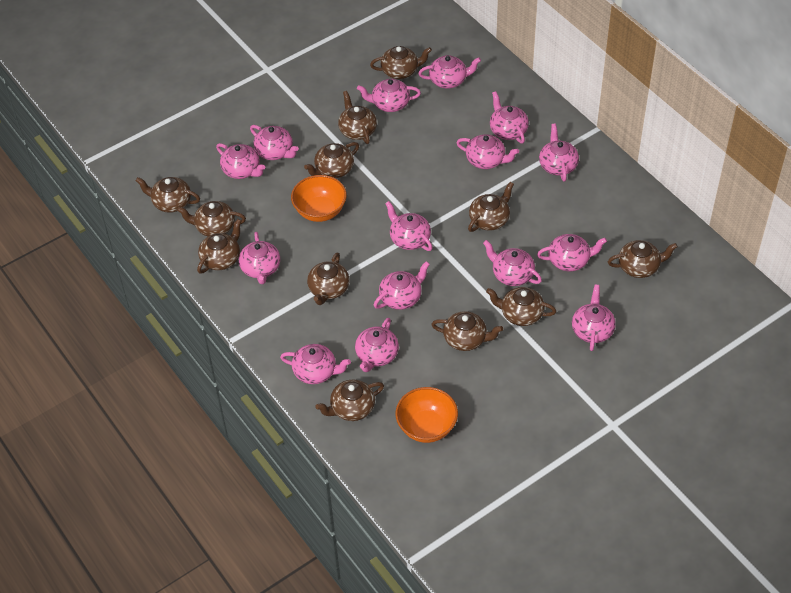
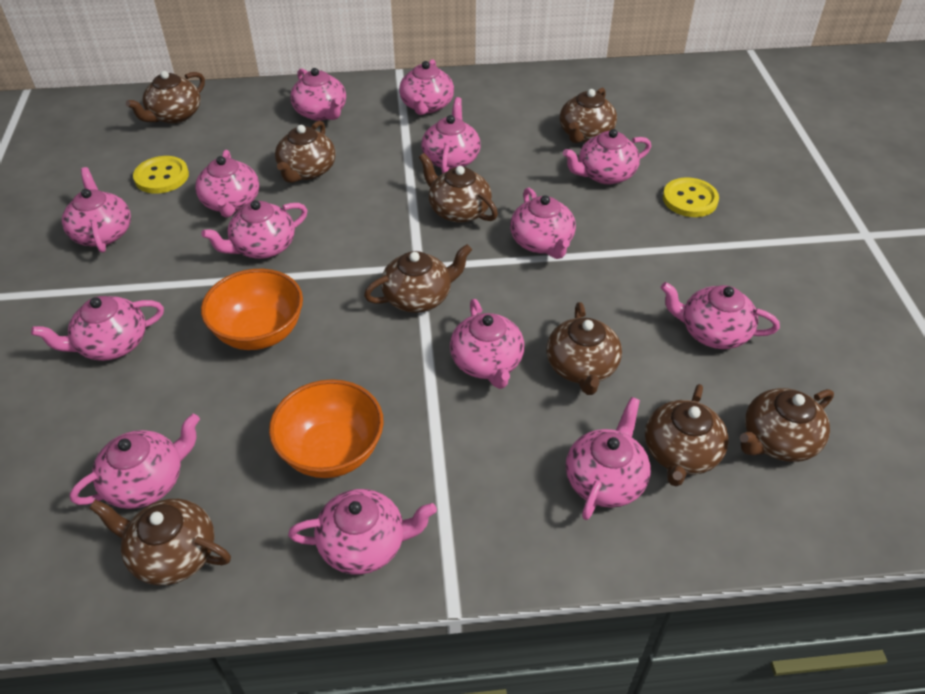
brown teapot: [135,177,200,213] [177,201,246,236] [197,219,241,274] [304,142,359,178] [307,252,349,305] [315,380,384,421] [338,91,377,144] [370,46,432,79] [431,311,503,351] [468,182,514,232] [486,287,556,326] [608,240,678,278] = 12 -> [89,499,231,585] [126,71,205,124] [275,121,336,183] [364,244,472,313] [419,153,498,223] [546,302,622,395] [560,88,617,143] [645,384,729,486] [740,388,834,462] = 9
pink teapot: [216,143,265,179] [239,232,280,284] [250,125,299,160] [280,344,351,384] [355,318,399,372] [357,78,421,112] [374,261,430,310] [385,201,432,251] [418,55,481,88] [456,134,519,169] [483,240,542,286] [490,91,529,144] [537,234,607,271] [539,123,579,181] [572,285,616,351] = 15 -> [31,296,164,361] [62,167,131,253] [70,414,200,509] [195,150,259,218] [201,200,308,259] [288,489,437,575] [290,68,346,121] [399,59,454,115] [421,97,480,173] [450,299,524,389] [510,188,576,259] [563,129,651,184] [566,397,651,520] [661,282,780,349] = 14
yellow button: none = 0 -> [133,156,189,194] [663,177,719,217] = 2

